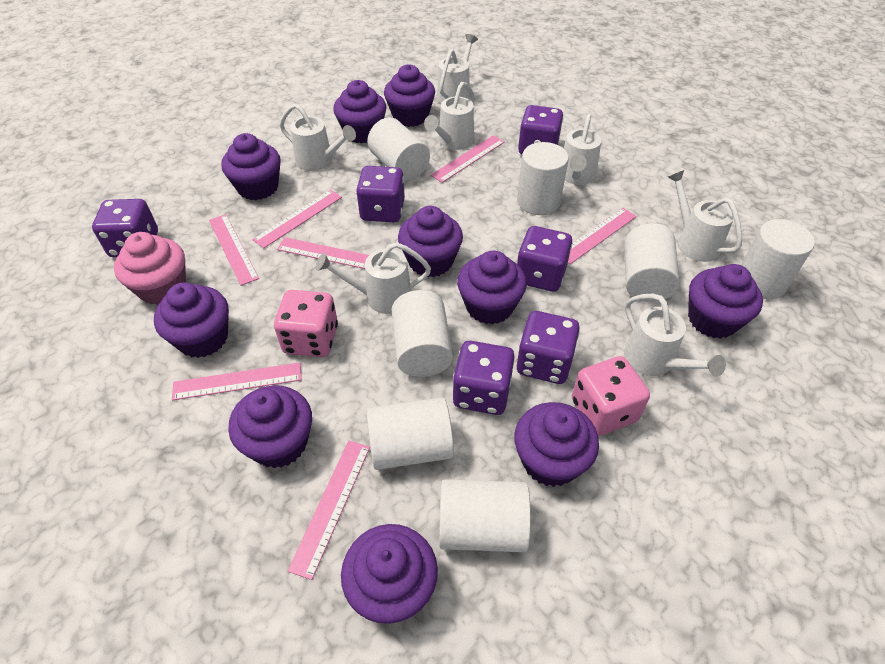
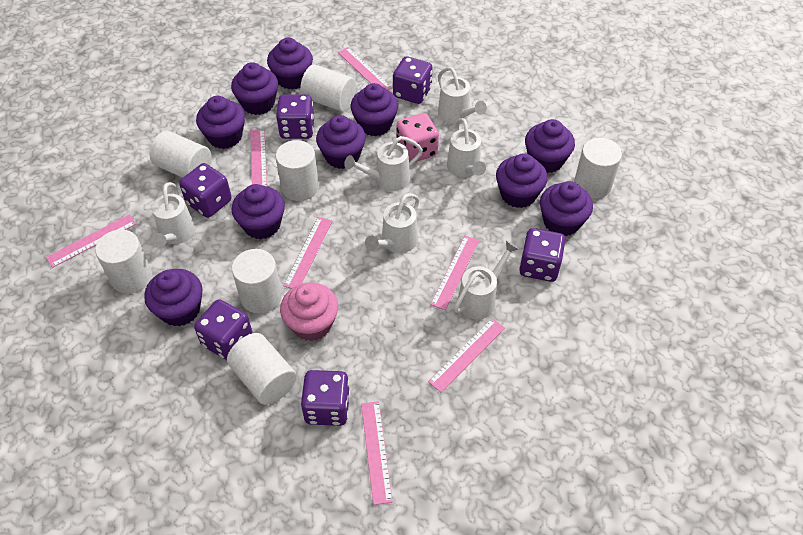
pink dice: [274,290,338,357] [572,356,650,436] = 2 -> [396,113,439,162] = 1
white watering can: [280,103,356,171] [315,242,431,314] [424,82,475,150] [437,34,478,103] [564,114,602,185] [624,294,726,377] [668,170,742,262] = 7 -> [151,182,195,248] [344,136,423,191] [365,193,419,253] [438,67,487,123] [447,118,486,177] [454,241,519,320] = 6

